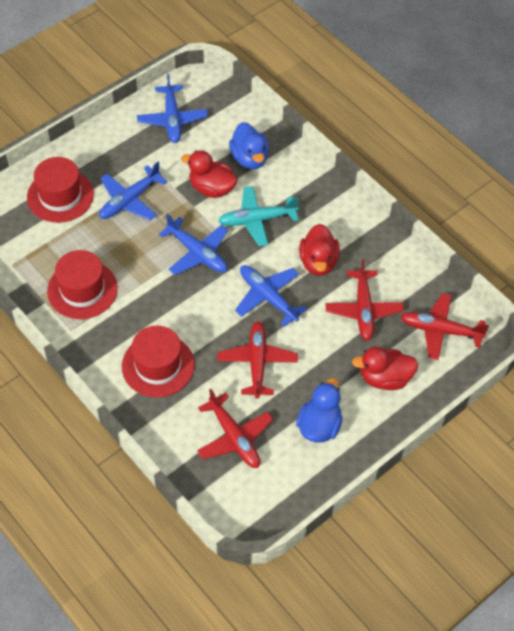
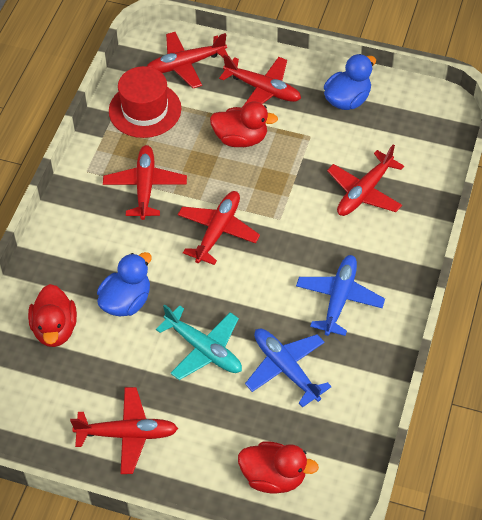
blue plane: [99,162,167,220] [137,74,208,143] [159,214,228,275] [235,265,307,327] = 4 -> [245,329,332,407] [296,255,385,336] = 2
red hat: [27,157,94,223] [47,250,118,319] [122,325,195,398] = 3 -> [109,66,181,138] = 1
red plane: [197,389,273,468] [218,321,298,399] [325,259,404,341] [400,293,489,360] = 4 -> [70,387,178,474] [103,145,187,220] [147,32,228,88] [178,191,260,265] [219,54,301,108] [327,144,404,216] = 6

